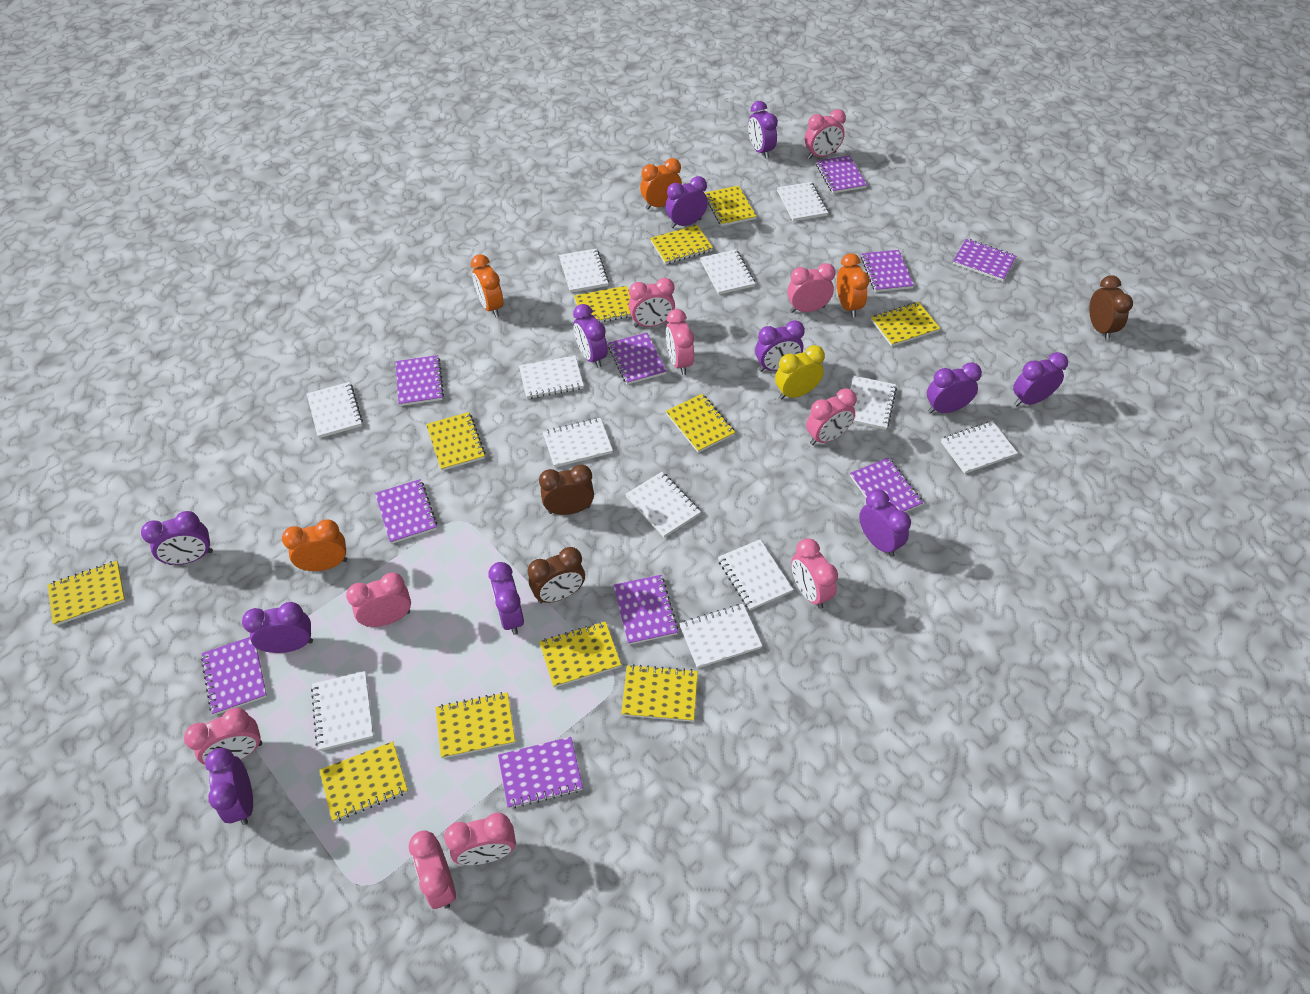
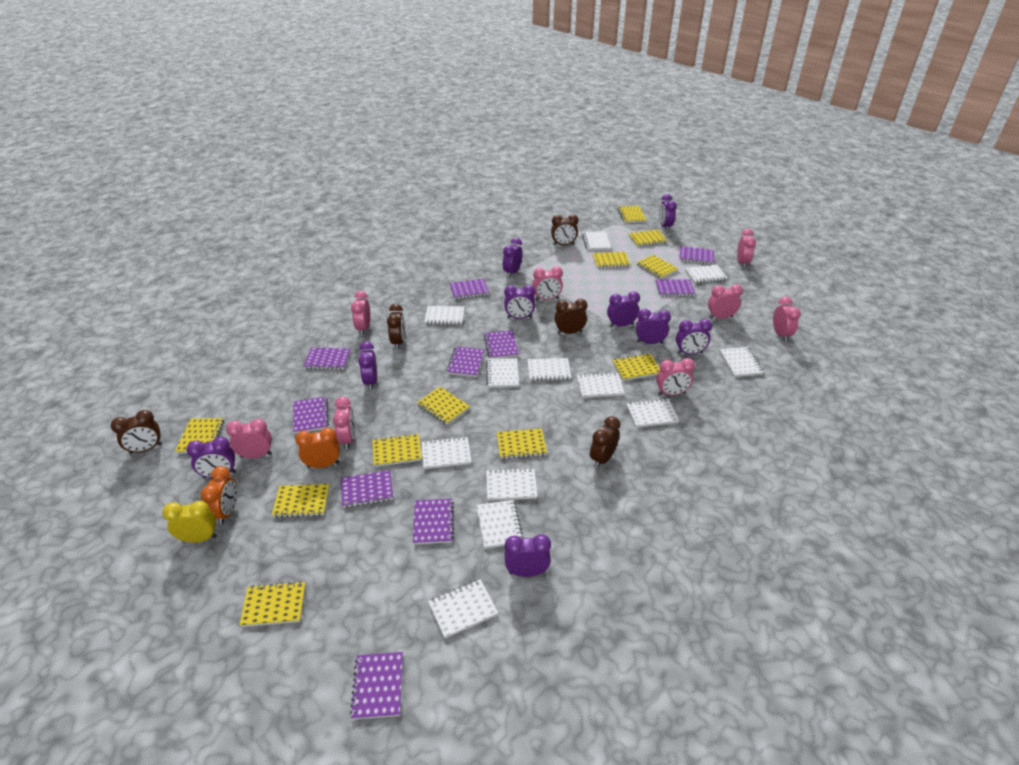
brown clock: [528,547,585,603] [539,465,594,515] [1089,275,1133,340] = 3 -> [111,410,162,454] [387,304,405,349] [551,214,578,245] [555,299,587,334] [590,416,620,468] = 5
orange clock: [282,520,347,571] [471,254,503,317] [640,158,682,210] [837,253,870,317] = 4 -> [201,466,237,525] [295,427,340,468] = 2
pink clock: [184,708,262,765] [346,572,411,627] [409,831,456,909] [444,812,516,865] [629,278,675,327] [666,309,694,375] [787,263,836,313] [791,538,838,609] [805,109,846,159] [806,388,857,445] = 10 -> [226,419,272,458] [333,397,355,450] [351,291,370,335] [532,266,563,300] [656,358,695,395] [708,284,743,319] [737,229,756,268] [773,297,801,342] = 8
purple clock: [141,511,213,565] [205,748,253,825] [242,602,313,653] [488,562,524,635] [573,304,608,368] [665,176,708,228] [748,101,778,159] [755,320,805,372] [859,489,911,557] [927,362,982,414] [1013,352,1068,406] = 11 -> [186,437,236,478] [358,341,377,390] [503,238,523,277] [504,285,535,319] [505,534,551,577] [607,291,640,327] [636,309,671,344] [659,194,677,231] [676,319,712,354] = 9

